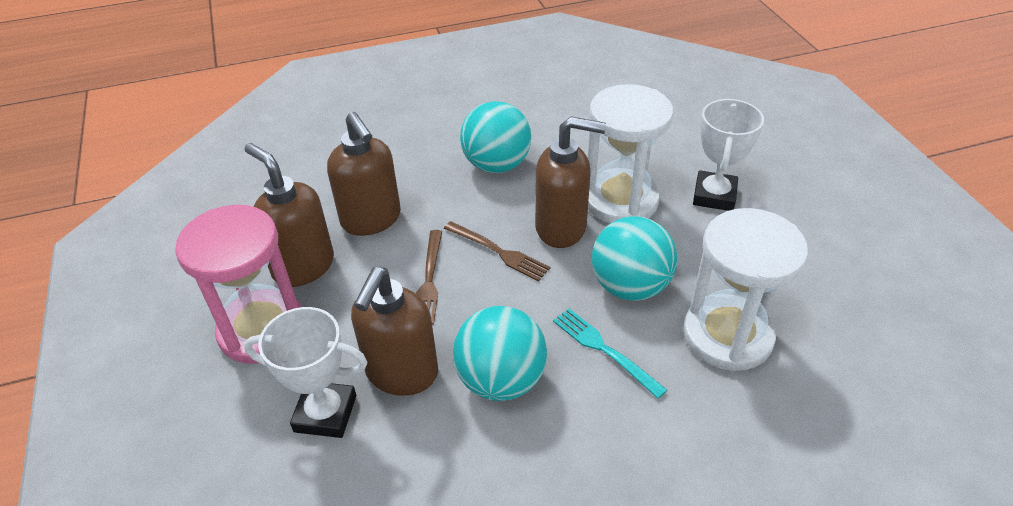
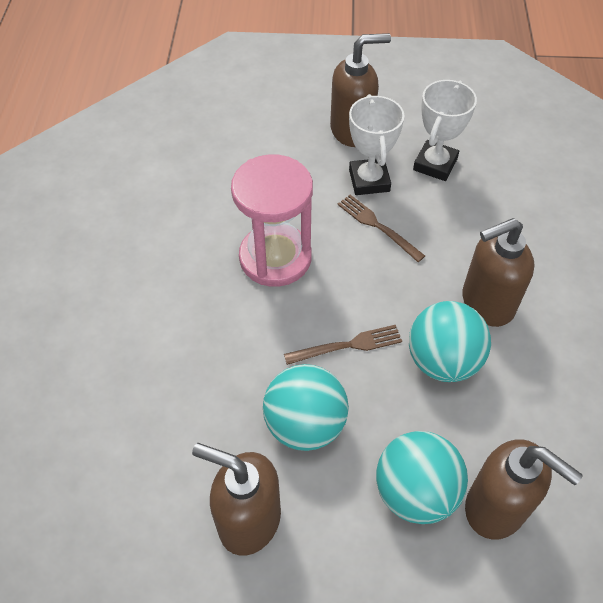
turquoise fork: [553,308,667,399] = 1 -> none = 0
white hourglass: [588,84,673,223] [683,208,808,371] = 2 -> none = 0

